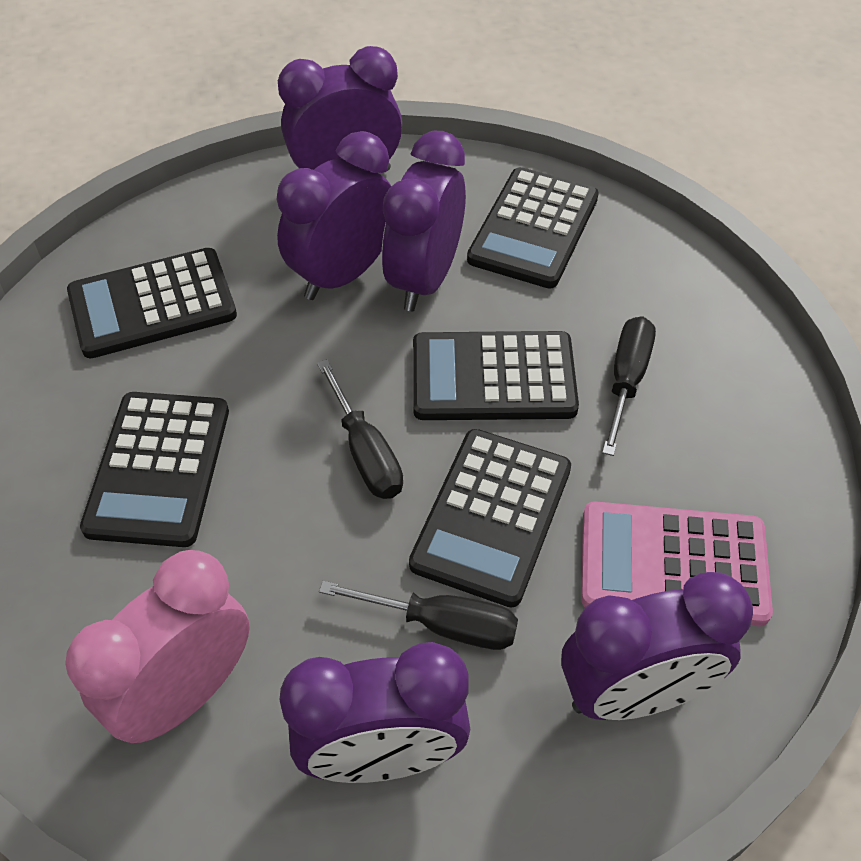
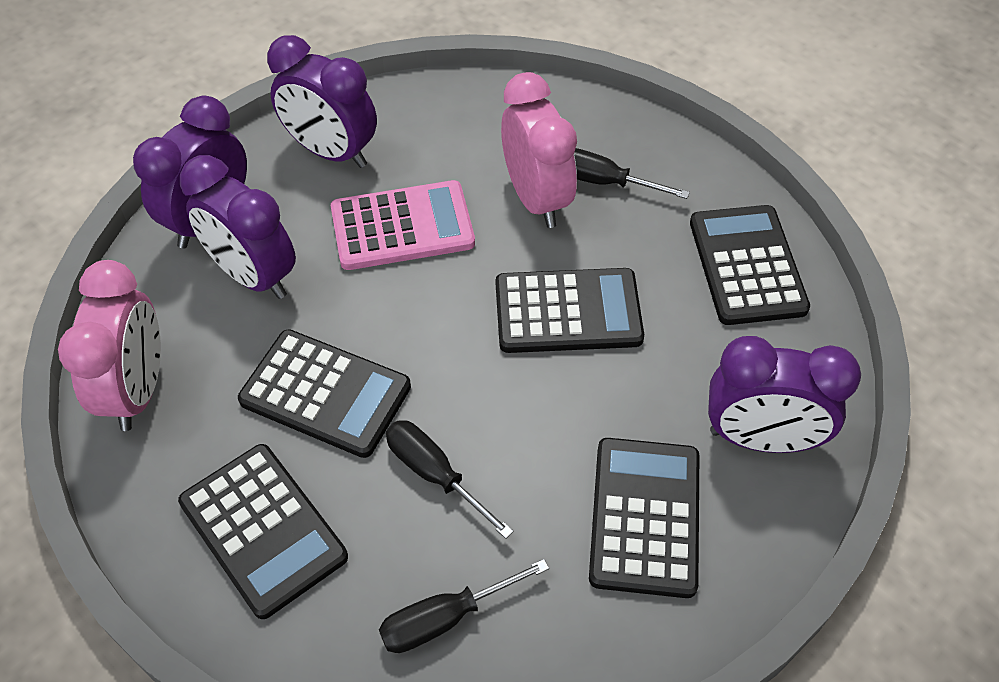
pink clock: [65,550,250,743] = 1 -> [58,260,161,431] [501,72,577,228] = 2
purple clock: [276,131,392,300] [278,46,402,171] [280,642,471,783] [382,131,466,311] [561,572,753,720] = 5 -> [133,96,247,248] [180,155,296,299] [267,35,377,168] [708,336,861,453] = 4

